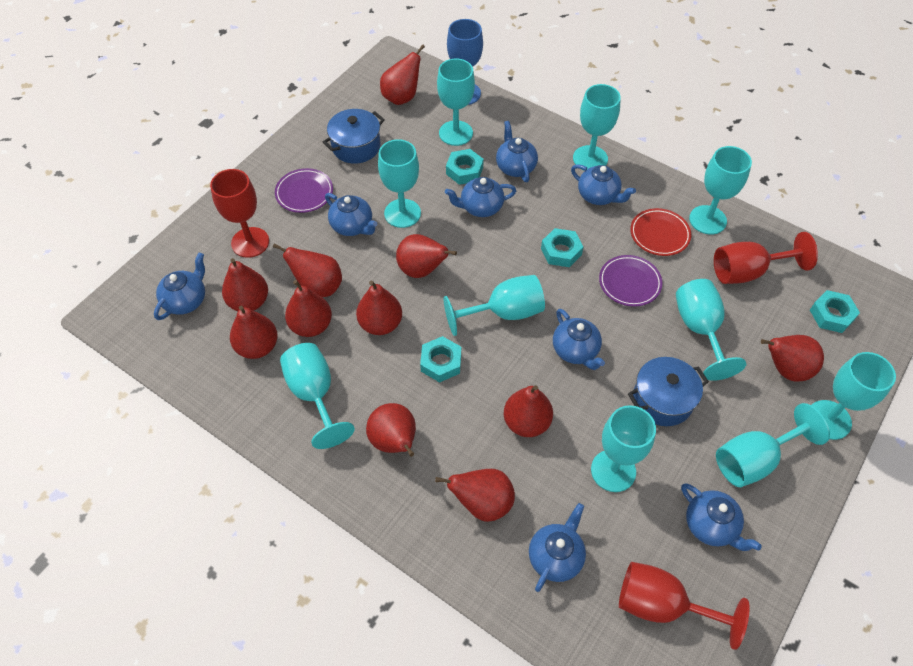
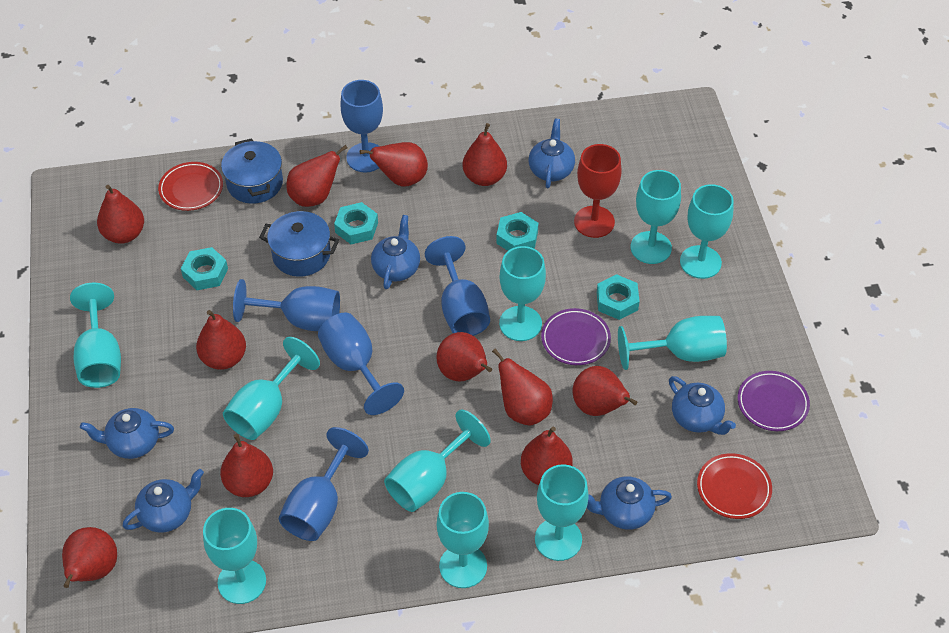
blue goblet: [447,19,483,105] = 1 -> [233,279,340,331] [279,427,369,541] [318,312,404,415] [340,80,383,172] [425,236,490,336] = 5
blue teapot: [154,253,205,320] [325,193,377,236] [445,177,516,217] [496,121,538,182] [529,503,586,592] [553,308,605,370] [571,164,636,205] [681,483,762,551] = 8 -> [80,408,174,459] [123,469,204,533] [371,215,420,289] [529,119,575,188] [587,476,672,530] [669,376,736,435] = 6
red goblet: [210,169,269,258] [619,562,750,650] [714,232,818,284] = 3 -> [574,144,622,238] = 1
red plate: [630,208,691,256] = 1 -> [158,162,223,211] [697,453,772,519] = 2

